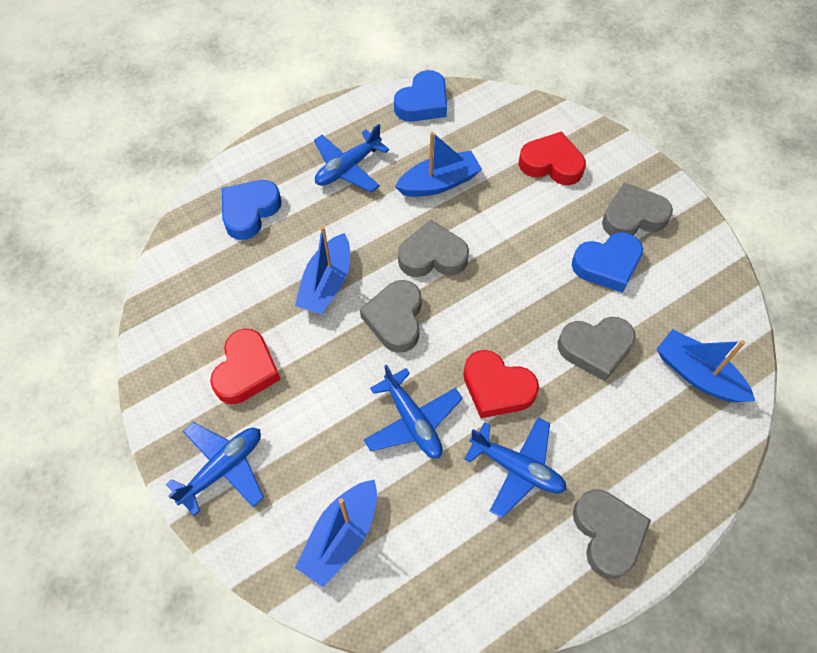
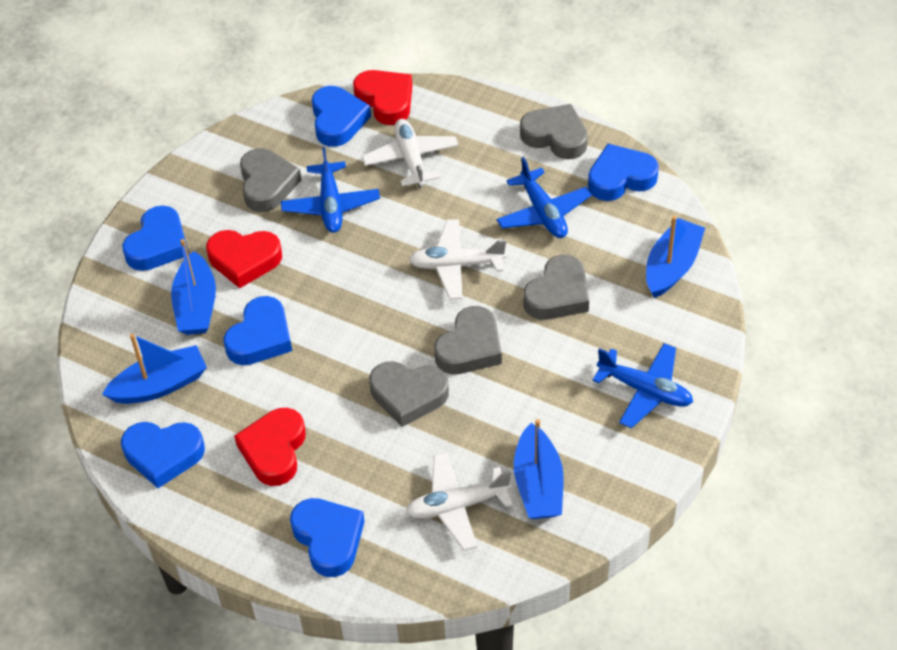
blue heart: [222,180,281,240] [394,70,447,122] [572,232,643,293] = 3 -> [121,422,205,488] [122,205,189,271] [224,296,292,365] [290,498,365,577] [312,86,371,147] [588,144,659,201] = 6
blue plane: [166,422,264,516] [314,124,389,192] [364,365,463,458] [464,417,567,518] = 4 -> [281,147,380,233] [497,157,592,238] [592,343,693,428] = 3
white plane: none = 0 -> [362,119,459,188] [406,452,513,551] [409,219,506,299] = 3

